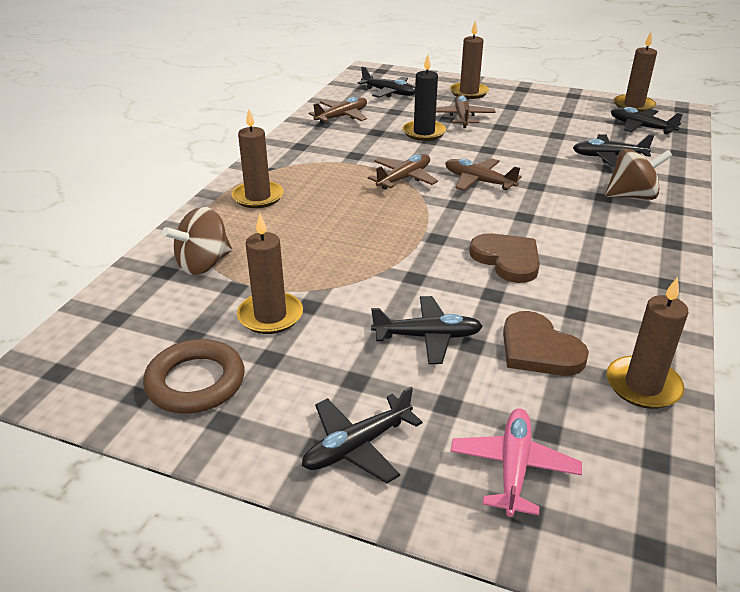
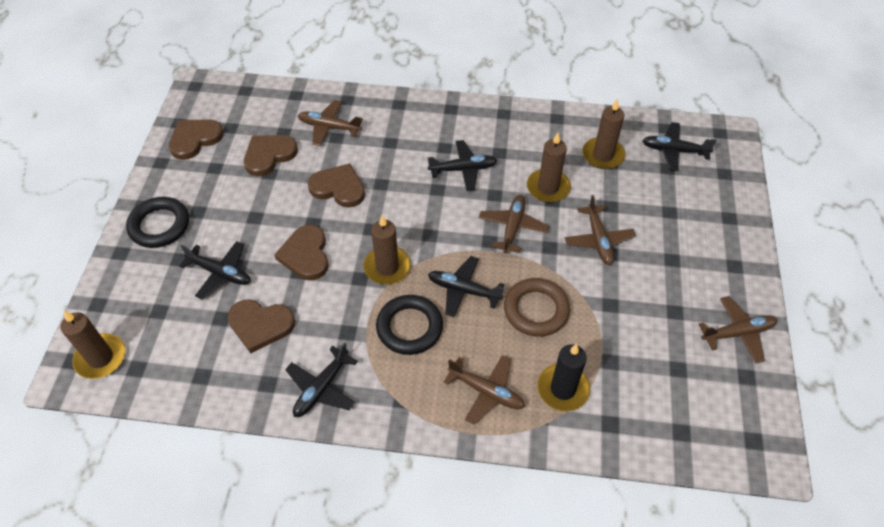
black ring: none = 0 -> [126,197,189,248] [376,295,443,355] = 2
brown candle: [232,110,284,208] [237,214,303,334] [450,21,489,99] [607,277,689,409] [614,32,657,112] = 5 -> [60,311,125,379] [364,215,411,285] [527,133,571,203] [583,98,625,169] = 4
brown heart: [469,233,540,283] [503,311,589,376] = 2 -> [169,119,223,160] [228,299,295,353] [244,135,298,176] [274,225,329,280] [308,163,365,207] = 5
brown plane: [309,97,367,124] [368,154,438,190] [436,95,496,128] [445,158,522,191] = 4 -> [298,100,363,146] [444,355,525,425] [479,195,549,253] [565,195,636,265] [699,296,777,364] = 5
brown spinning top: [162,207,232,275] [605,149,672,200] = 2 -> none = 0
pink plane: [450,408,582,517] = 1 -> none = 0

